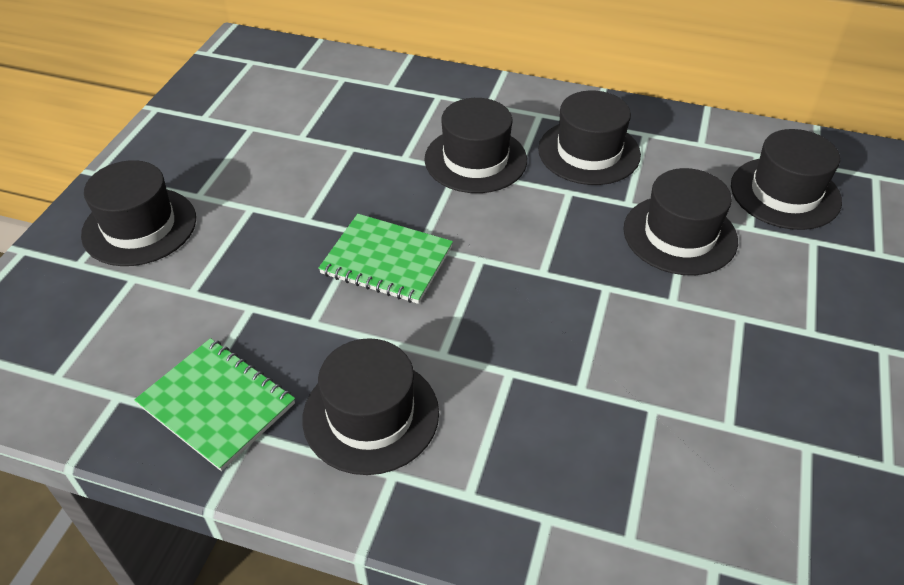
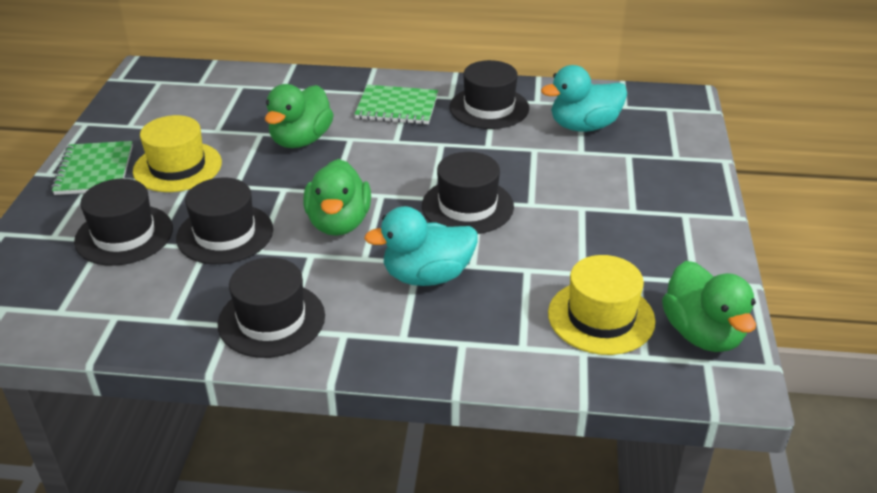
black hat: [81,160,196,266] [302,338,439,475] [424,98,527,193] [538,91,641,185] [623,168,738,275] [731,129,842,230] = 6 -> [74,179,173,266] [176,178,273,264] [218,257,325,358] [422,152,514,234] [449,60,529,129] = 5
green duck: none = 0 -> [265,84,334,148] [303,159,371,236] [662,261,756,352] = 3
turquoise duck: none = 0 -> [364,206,478,286] [541,65,627,132] = 2
yellow hat: none = 0 -> [133,115,222,192] [548,255,655,355] = 2

